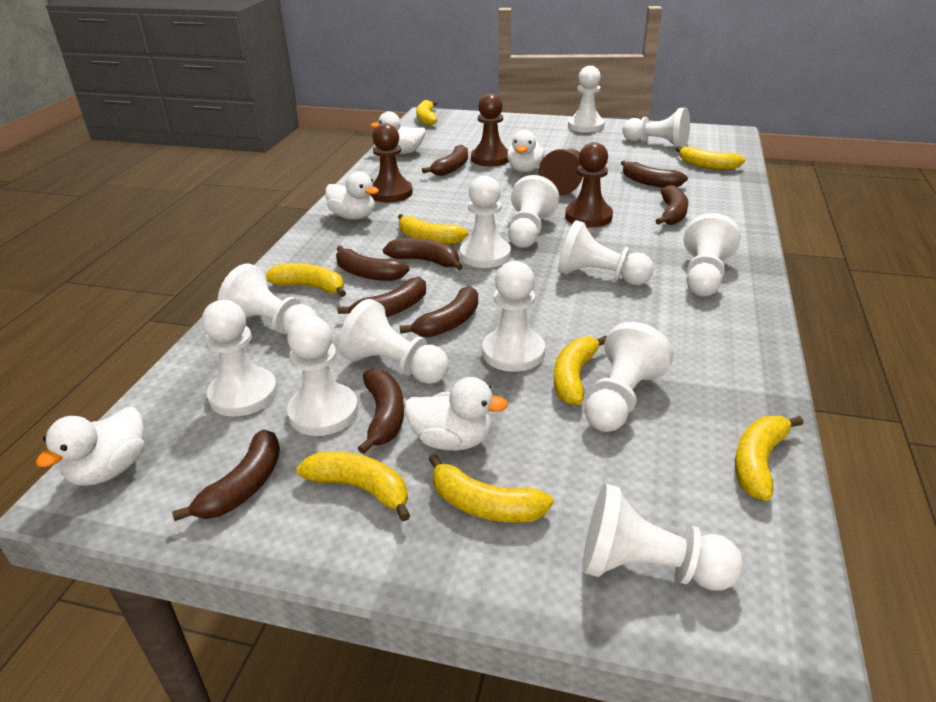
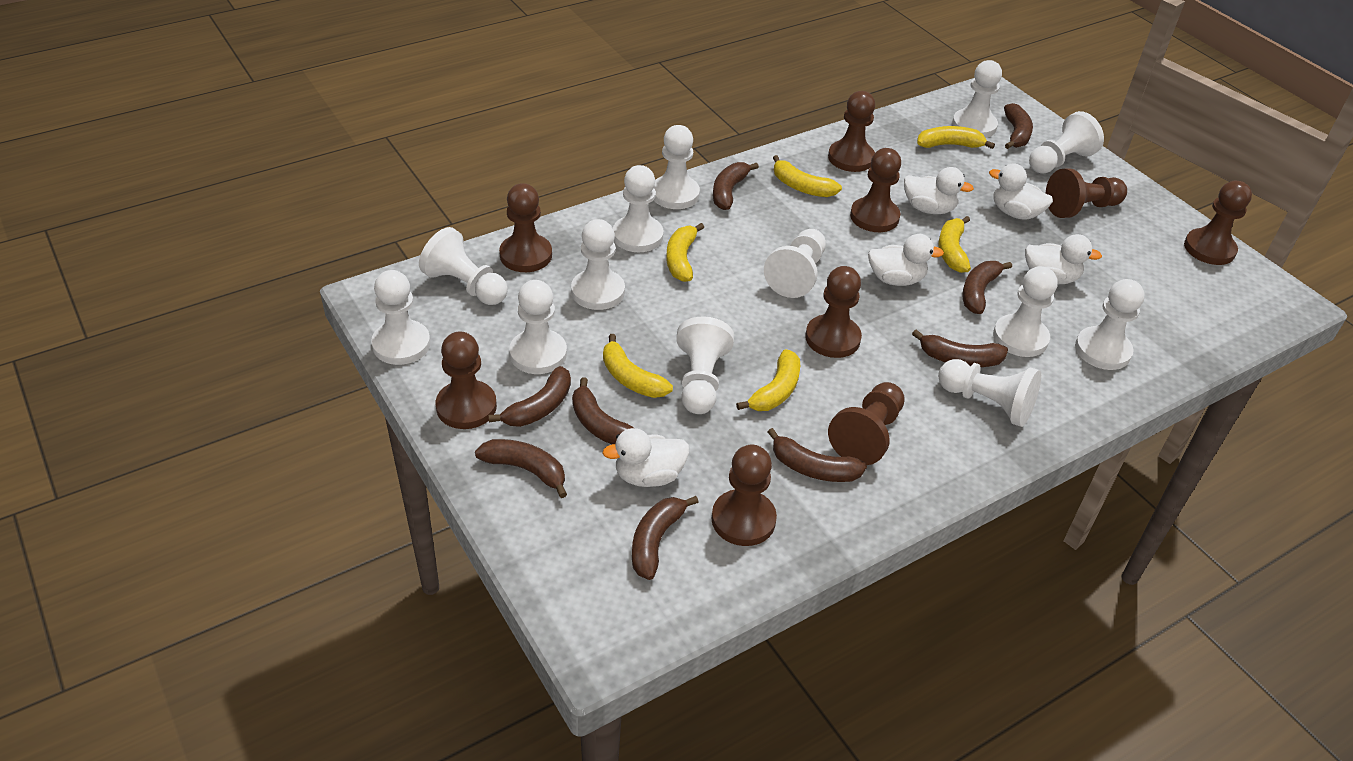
brown pawn: [370,123,413,202] [471,93,509,166] [538,149,583,195] [565,142,613,228] = 4 -> [436,331,497,429] [499,183,552,272] [711,445,777,546] [805,266,862,358] [828,91,875,172] [828,382,905,465] [850,148,901,232] [1046,169,1127,218] [1184,181,1252,265] = 9
yellow banana: [266,263,346,297] [296,451,410,521] [398,214,468,245] [416,100,437,126] [429,454,554,523] [554,335,607,405] [675,146,745,170] [735,416,803,501] = 8 -> [603,334,673,398] [666,223,704,282] [736,349,800,411] [773,155,842,197] [917,126,995,149] [939,216,971,273] = 6

